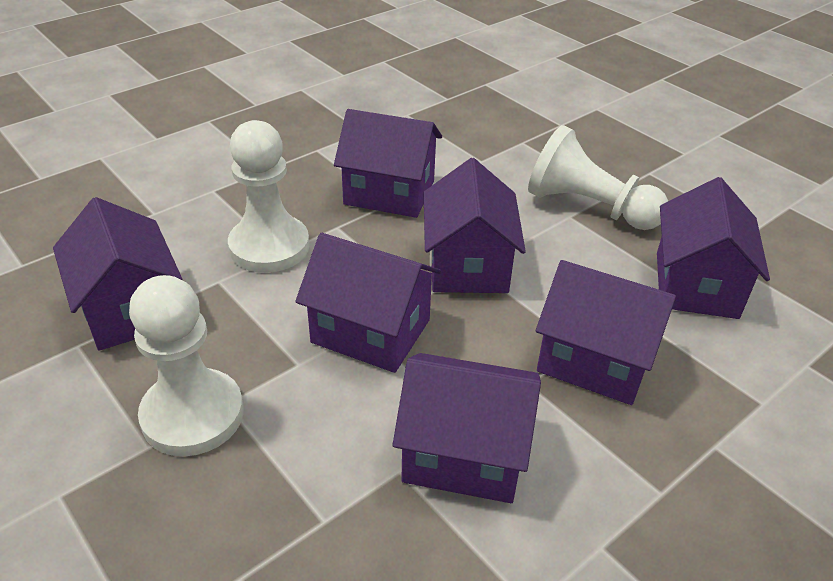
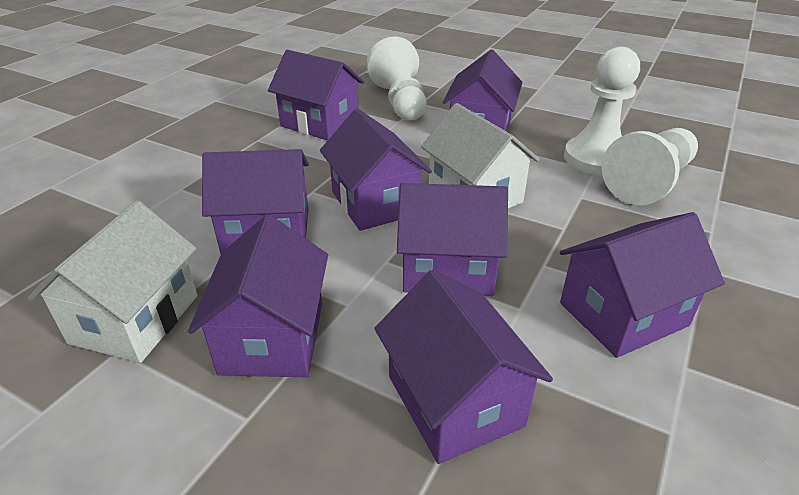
purple house: [53,197,182,351] [295,233,441,373] [334,109,442,218] [393,353,541,503] [424,158,526,293] [536,260,676,405] [657,177,770,319] = 7 -> [188,215,328,377] [202,149,309,254] [268,50,364,141] [320,108,432,231] [374,269,553,464] [397,183,508,296] [443,50,522,132] [560,212,725,358] = 8
white house: none = 0 -> [28,201,197,363] [421,103,540,208] = 2

